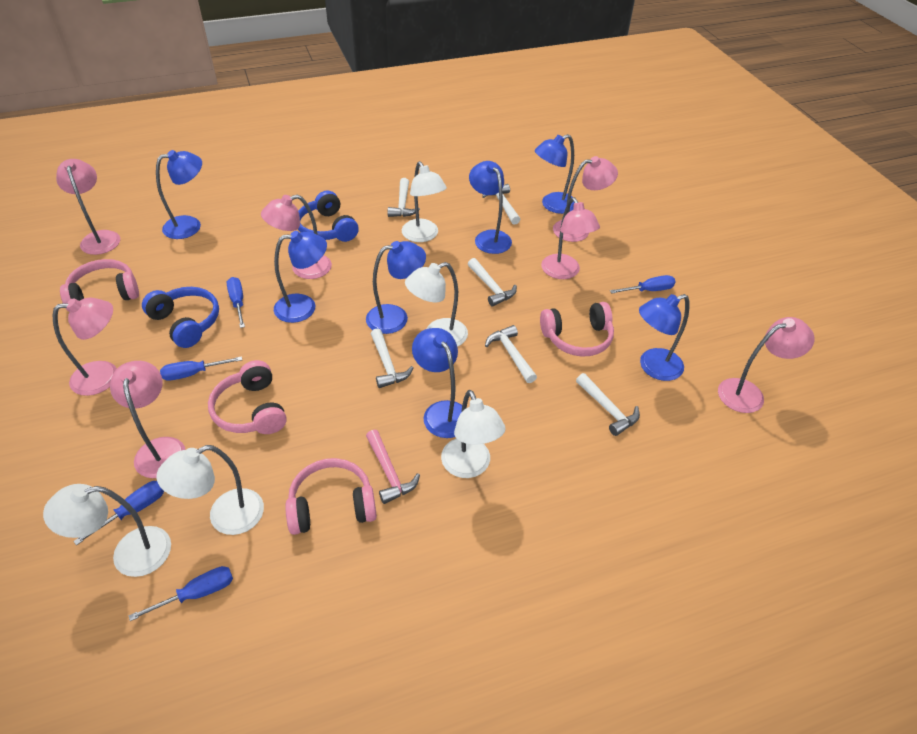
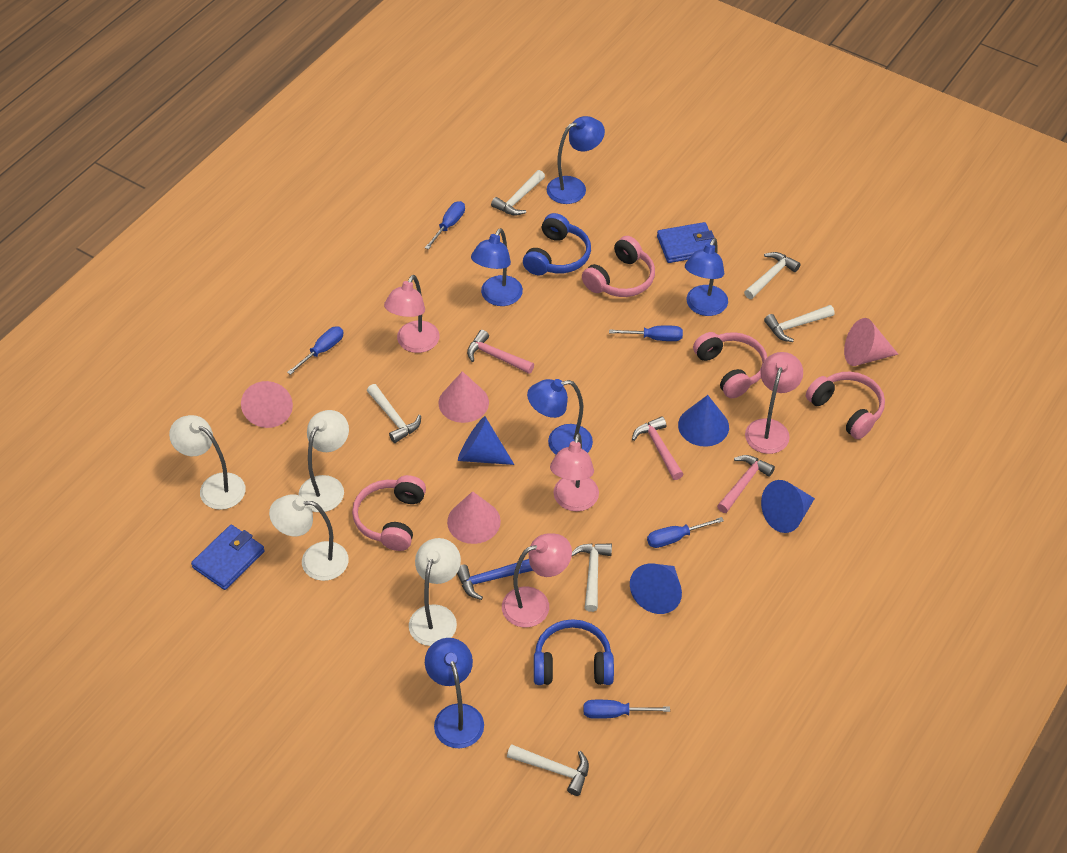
blue cone: none = 0 -> [458,416,514,465] [630,564,682,614] [678,395,729,447] [761,480,815,533] = 4
blue hammer: none = 0 -> [457,559,533,600] = 1
blue lamp: [156,150,202,239] [274,231,327,323] [366,241,426,334] [412,328,462,438] [469,161,512,254] [535,134,574,214] [639,294,690,381] = 7 -> [425,638,484,749] [471,228,523,306] [527,379,593,455] [547,116,605,204] [685,238,728,316] = 5
blue wallet: none = 0 -> [191,525,265,590] [657,222,715,263] = 2
pink cone: none = 0 -> [241,381,293,428] [439,371,489,423] [447,491,501,544] [844,318,898,366] = 4
pink hammer: [366,430,420,504] = 1 -> [467,330,534,374] [632,416,683,480] [717,455,775,513] = 3
pink lamp: [53,297,117,396] [56,159,120,255] [110,361,186,478] [261,195,332,279] [541,197,600,279] [553,156,618,242] [718,317,815,413] = 7 -> [384,275,440,353] [502,533,572,627] [550,433,599,511] [745,352,803,454] = 4
white lamp: [43,484,171,577] [156,445,264,535] [402,161,447,242] [405,262,468,347] [441,390,506,478] = 5 -> [169,415,246,510] [269,495,349,581] [298,410,349,512] [409,538,461,646] = 4

